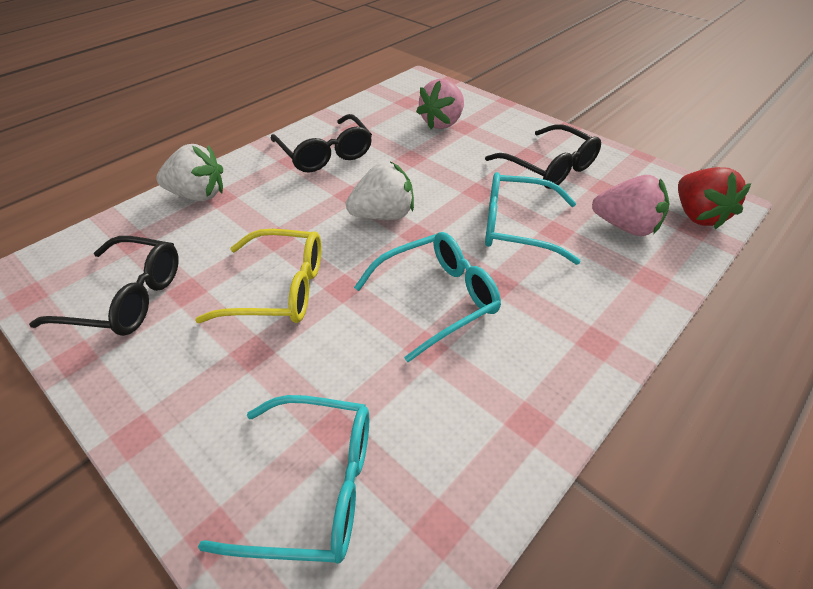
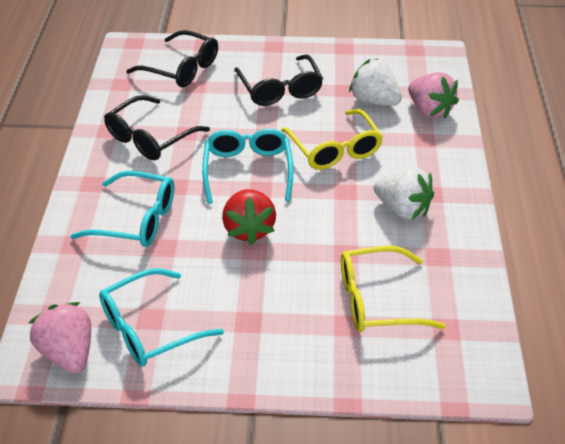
yellow glasses: [195,229,321,323] = 1 -> [281,109,383,170] [341,246,446,332] = 2

